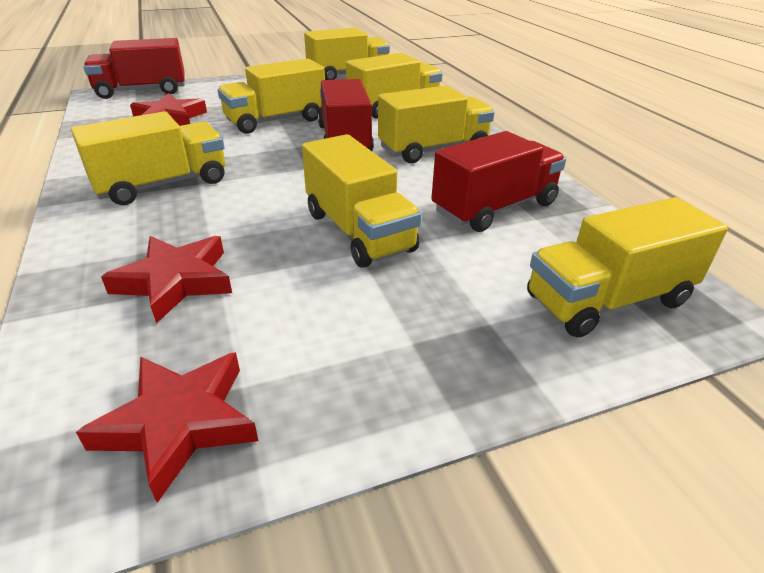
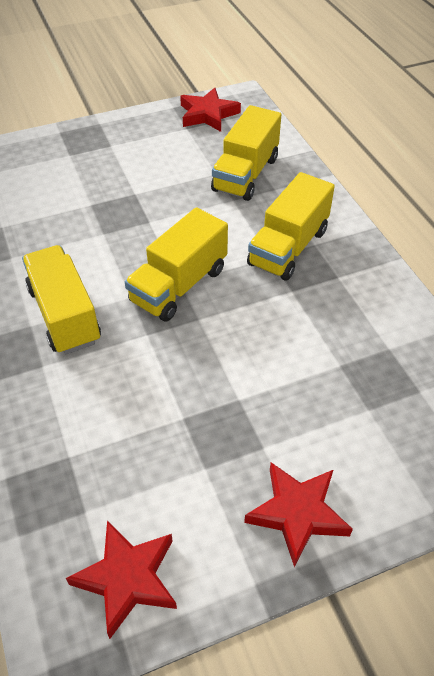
red truck: [83,38,185,99] [318,79,374,151] [431,131,566,232] = 3 -> none = 0
yellow truck: [71,111,225,205] [218,58,325,134] [302,134,421,268] [304,27,390,80] [346,53,443,119] [378,86,495,163] [527,197,728,338] = 7 -> [22,245,101,354] [125,207,228,322] [211,105,281,201] [247,172,335,281] = 4

